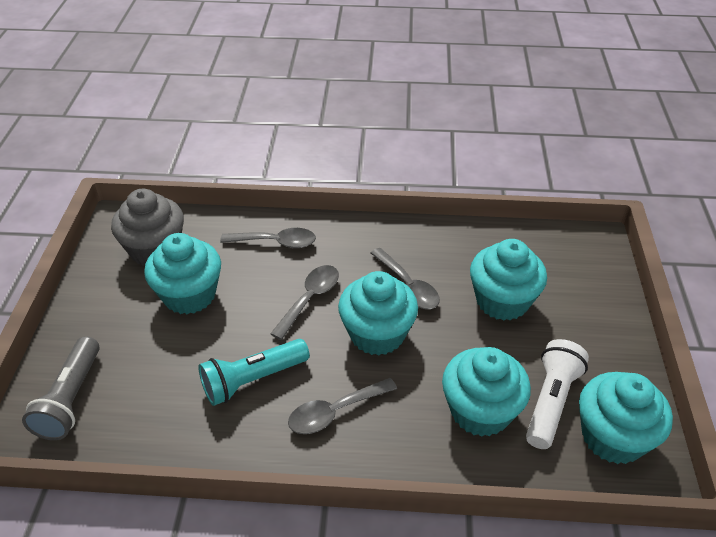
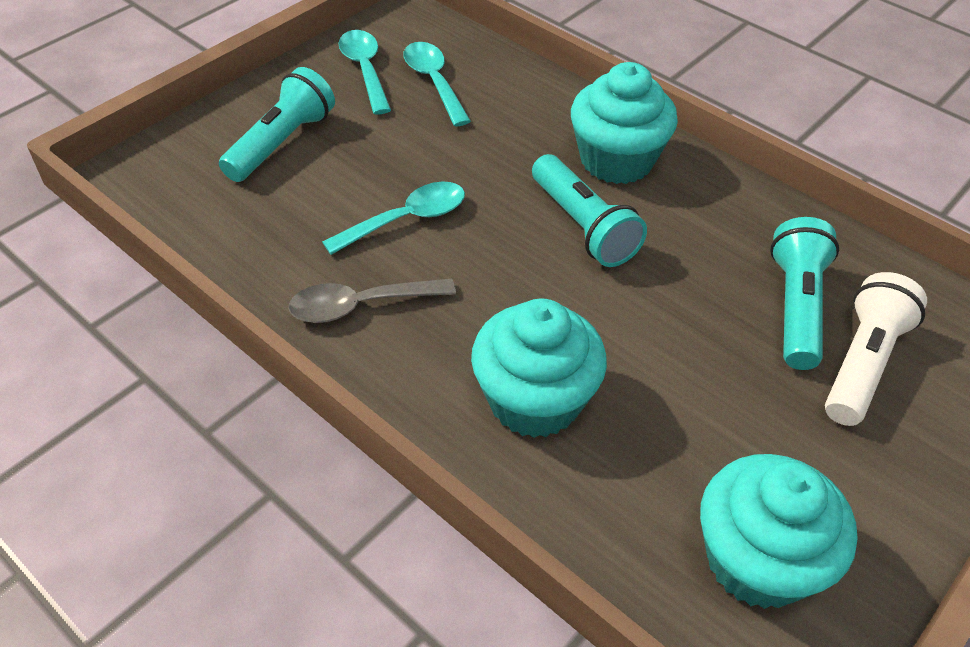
grey cupcake: [111,189,184,266] = 1 -> none = 0
grey flashlight: [22,336,100,440] = 1 -> none = 0
grey spoon: [220,228,316,248] [271,265,339,340] [288,378,397,434] [371,248,440,309] = 4 -> [288,279,456,323] = 1
turquoise cupcake: [144,233,221,314] [338,271,418,356] [442,347,531,437] [470,239,547,321] [579,372,673,464] = 5 -> [471,298,607,438] [571,62,678,184] [700,454,857,609] = 3
turquoise flashlight: [198,339,310,406] = 1 -> [219,67,335,182] [532,154,647,267] [770,217,839,370] = 3
turquoise spoon: none = 0 -> [322,182,465,255] [338,30,391,115] [403,42,471,127] = 3

